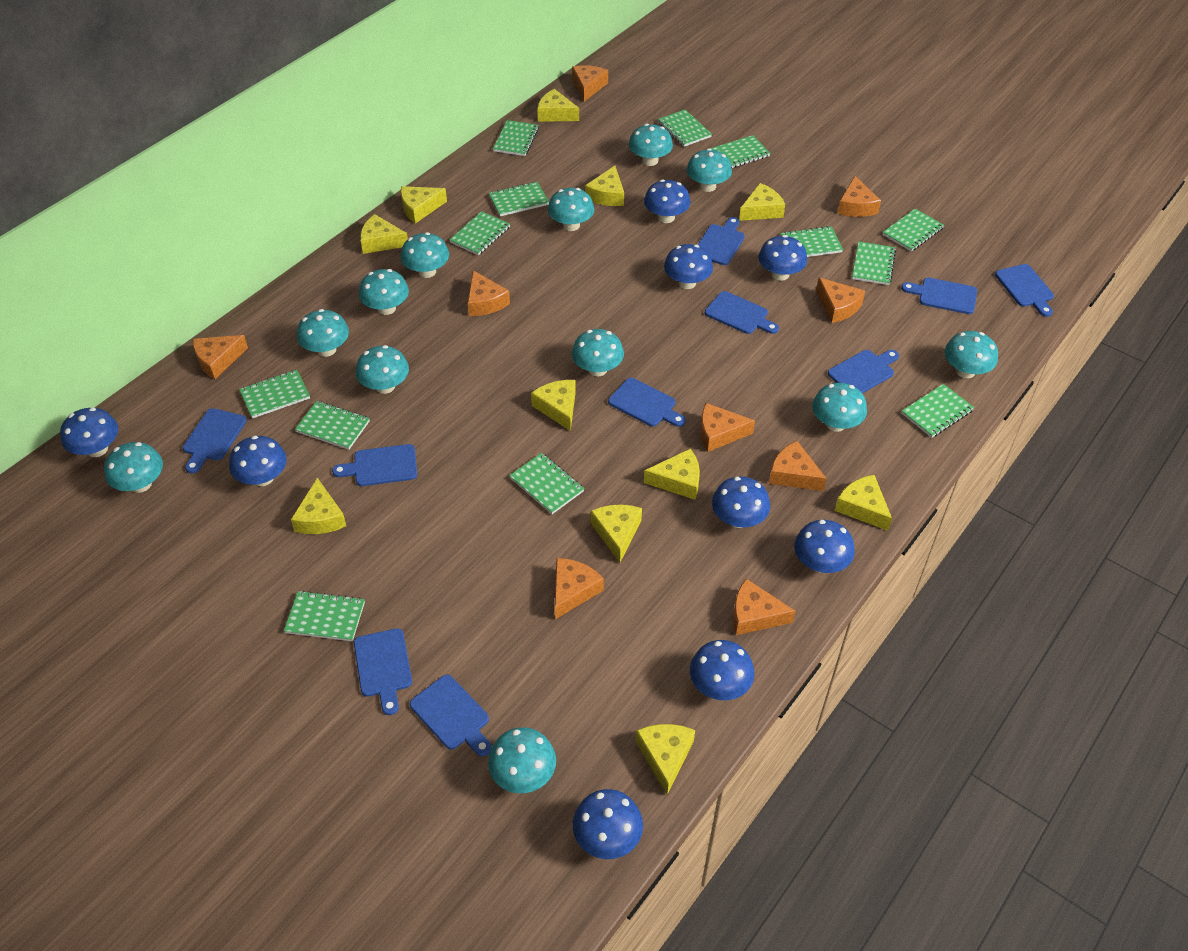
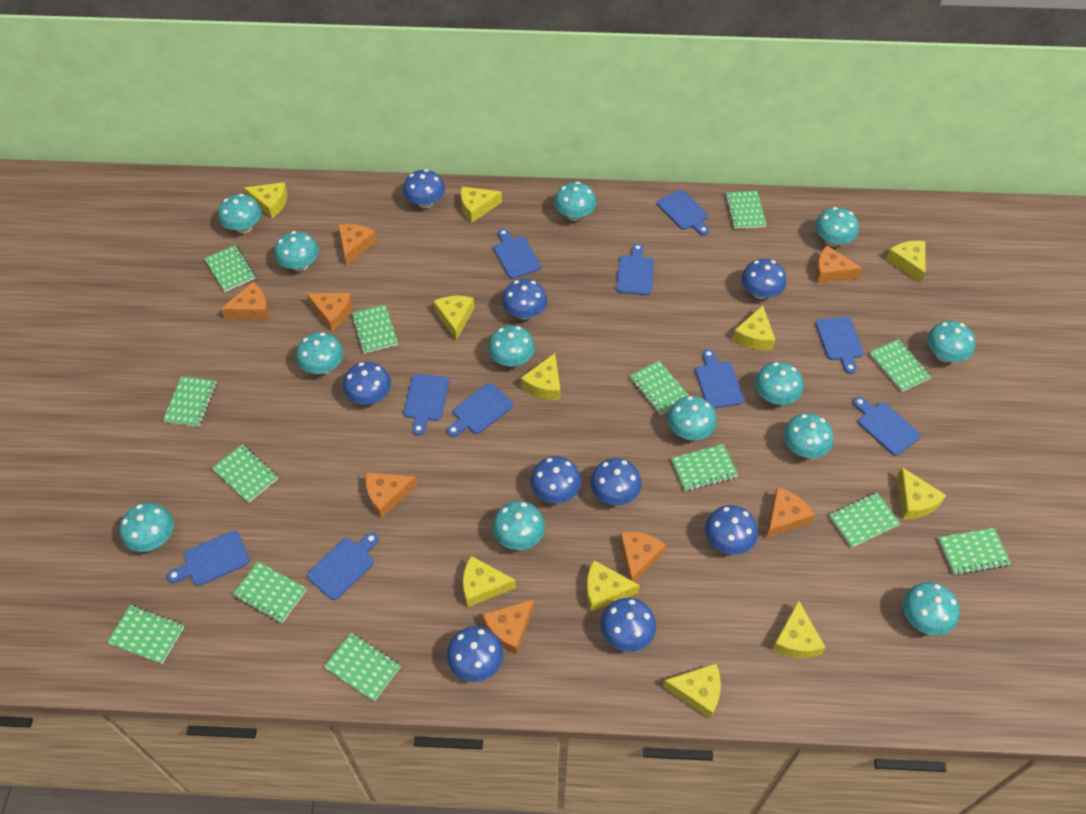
orange cheese: [193,335,248,379] [468,270,510,316] [555,558,604,619] [572,65,608,101] [700,403,755,452] [733,579,796,635] [769,441,827,491] [816,278,865,323] [837,176,881,217] = 9 -> [221,282,269,320] [306,293,353,331] [338,224,377,265] [365,472,417,518] [483,599,534,655] [619,531,666,582] [766,487,815,538] [815,246,862,284] = 8
turquoise mushroom: [104,442,163,493] [297,309,349,357] [356,345,409,394] [359,269,409,315] [401,232,449,278] [488,727,556,793] [548,188,594,231] [572,329,624,376] [629,124,673,166] [687,148,732,192] [812,383,867,432] [944,331,998,378] = 12 -> [120,502,174,552] [218,194,262,233] [275,231,319,271] [296,332,344,374] [488,325,535,367] [493,501,545,550] [554,182,597,221] [667,396,717,440] [755,362,803,405] [783,413,833,458] [815,207,859,247] [903,582,960,636] [927,321,975,362] = 13

